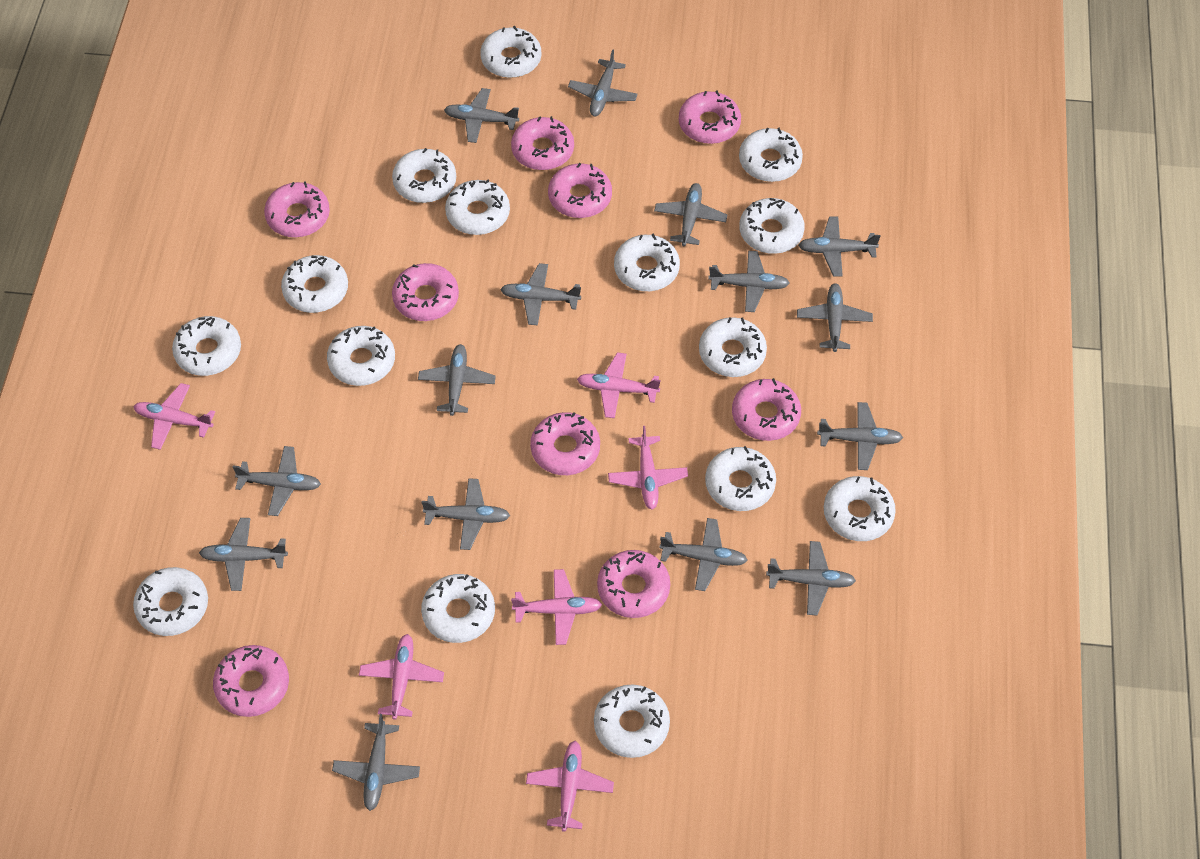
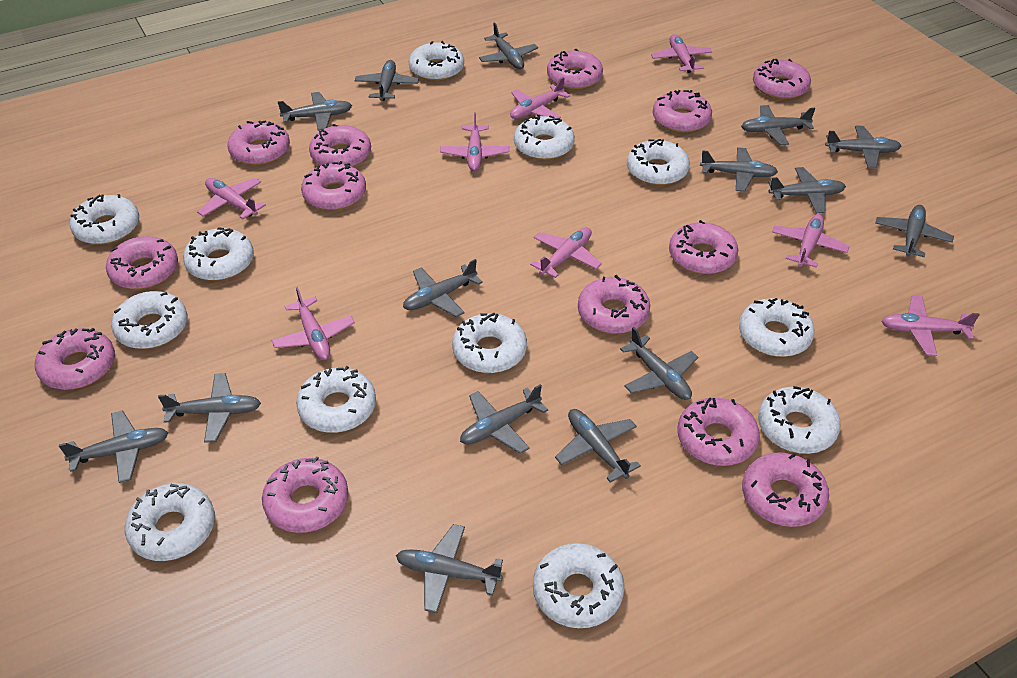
pink donut: [213,645,289,717] [264,181,330,237] [392,263,459,321] [511,116,574,170] [530,412,600,475] [548,163,612,218] [597,550,670,618] [679,90,741,144] [732,378,801,441] = 9 -> [35,328,115,390] [106,236,178,289] [227,120,290,165] [262,456,348,533] [301,161,366,210] [309,124,371,167] [547,49,603,90] [578,275,650,334] [653,90,712,133] [669,220,738,274] [678,397,760,466] [742,452,829,527] [753,59,811,99] = 13
pink plane: [133,383,215,450] [359,634,444,720] [511,569,602,645] [526,741,614,832] [577,352,661,418] [608,426,688,510] = 6 -> [197,178,266,219] [271,287,355,360] [440,112,509,171] [510,77,571,119] [530,227,602,278] [651,34,713,73] [772,214,850,268] [882,296,980,356] = 8
white donut: [133,567,208,636] [172,316,241,376] [281,255,348,313] [327,326,395,386] [392,148,456,203] [421,574,495,643] [445,179,510,235] [480,26,541,78] [594,684,670,758] [614,234,680,291] [699,317,767,377] [705,446,776,511] [739,128,803,182] [739,198,805,254] [824,476,896,541] = 15 -> [70,194,139,245] [111,291,188,349] [125,483,215,561] [183,227,254,281] [296,366,376,433] [409,41,464,81] [452,313,527,373] [514,115,575,160] [533,543,624,628] [627,139,690,185] [739,298,815,357] [758,386,841,454] = 12

